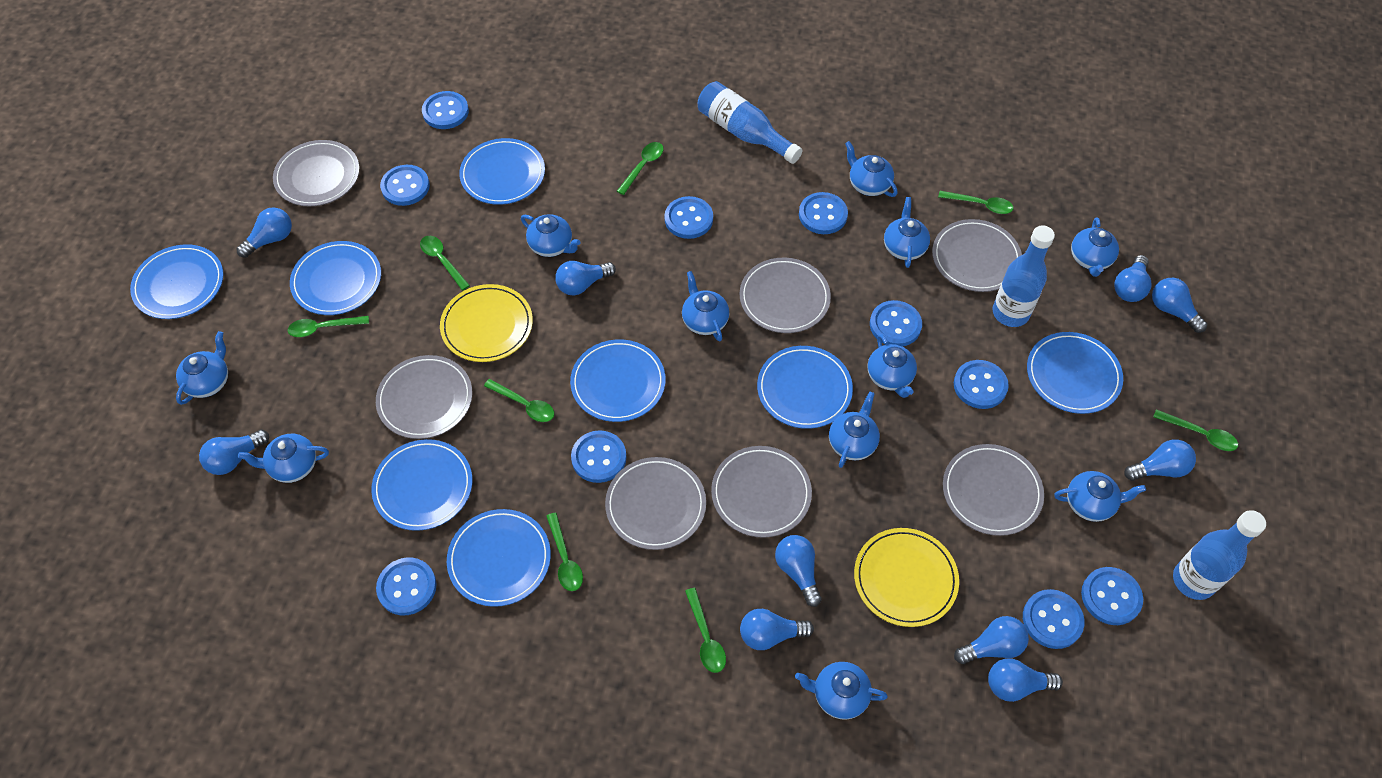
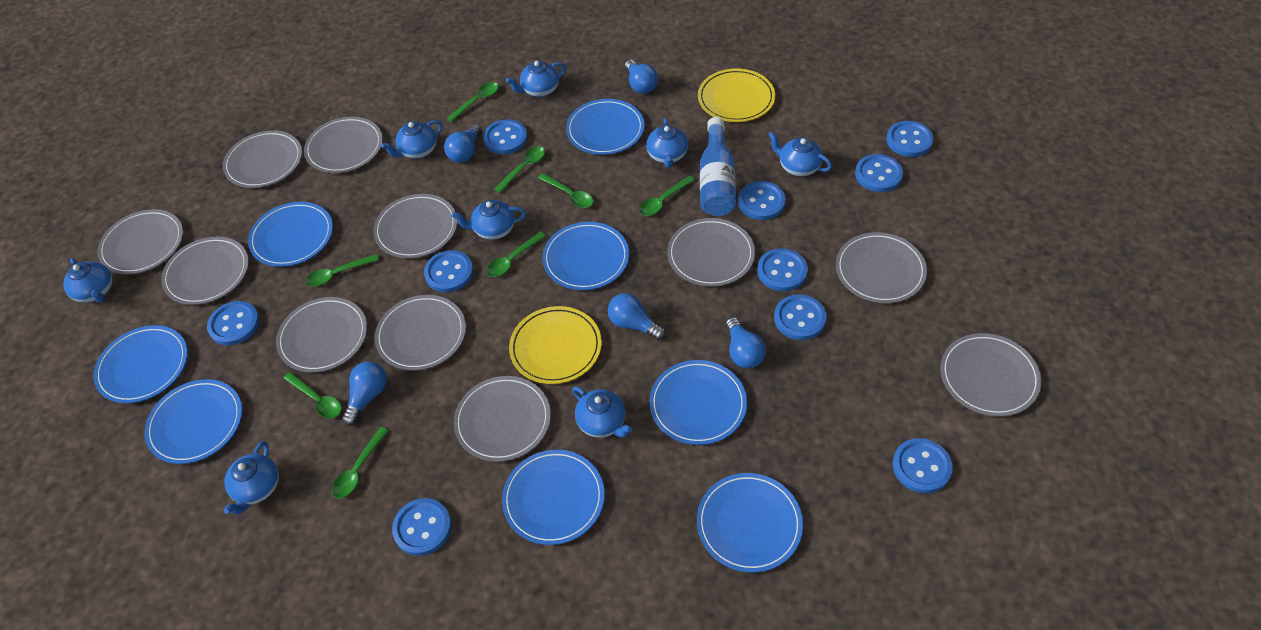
blue bottle: [698,81,802,164] [992,225,1055,327] [1173,510,1266,600] = 3 -> [700,117,736,216] = 1
blue light bulb: [199,429,269,475] [236,207,292,258] [555,261,616,296] [740,609,814,650] [775,535,822,607] [954,616,1029,664] [988,658,1063,702] [1114,255,1152,302] [1124,439,1196,481] [1152,278,1207,333] = 10 -> [342,362,387,426] [444,124,482,163] [608,293,666,341] [625,60,658,94] [726,317,766,369] = 5
blue teapot: [176,331,228,405] [238,434,329,483] [521,214,581,257] [682,271,729,341] [795,662,888,720] [829,391,880,468] [845,141,898,197] [868,334,917,398] [884,197,930,268] [1054,471,1146,522] [1071,217,1119,277] = 11 -> [63,258,113,303] [223,441,279,515] [381,120,442,159] [452,200,526,240] [506,61,566,97] [572,387,632,438] [646,118,688,168] [768,131,832,177] = 8
grey plate: [273,140,360,207] [376,355,472,439] [605,457,706,550] [711,446,812,538] [740,258,831,333] [932,219,1022,292] [943,444,1044,536] = 7 -> [97,209,183,275] [161,237,249,305] [223,130,302,188] [276,297,367,373] [304,117,383,173] [373,194,457,259] [375,295,466,371] [454,376,551,462] [667,218,755,287] [836,232,927,303] [940,333,1041,417] = 11

